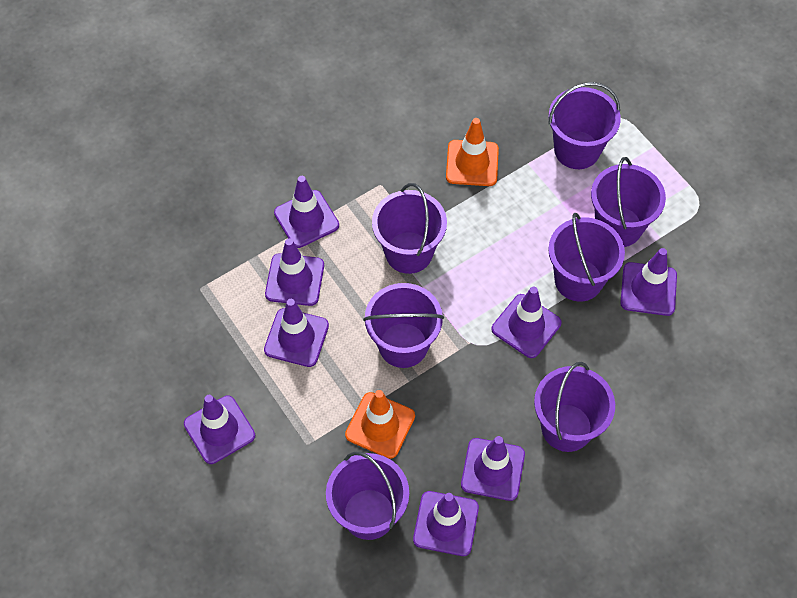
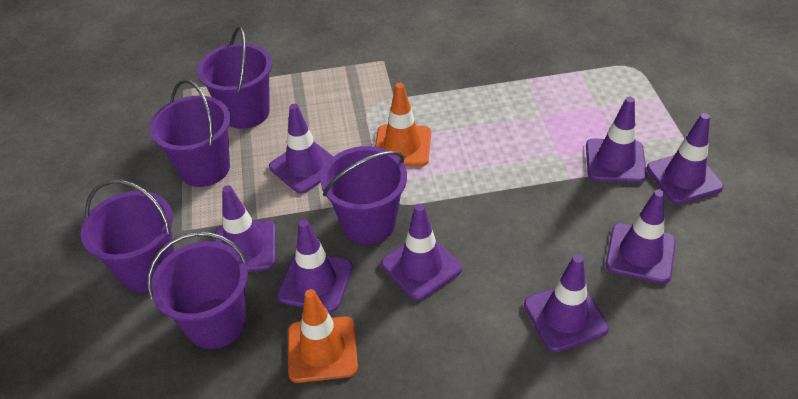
purple bucket: [326,451,409,540] [363,283,444,368] [372,183,447,274] [534,362,615,452] [548,82,621,169] [548,213,625,302] [591,157,666,247] = 7 -> [81,180,174,292] [147,232,248,349] [149,79,231,187] [197,26,272,129] [320,146,407,244] = 5

